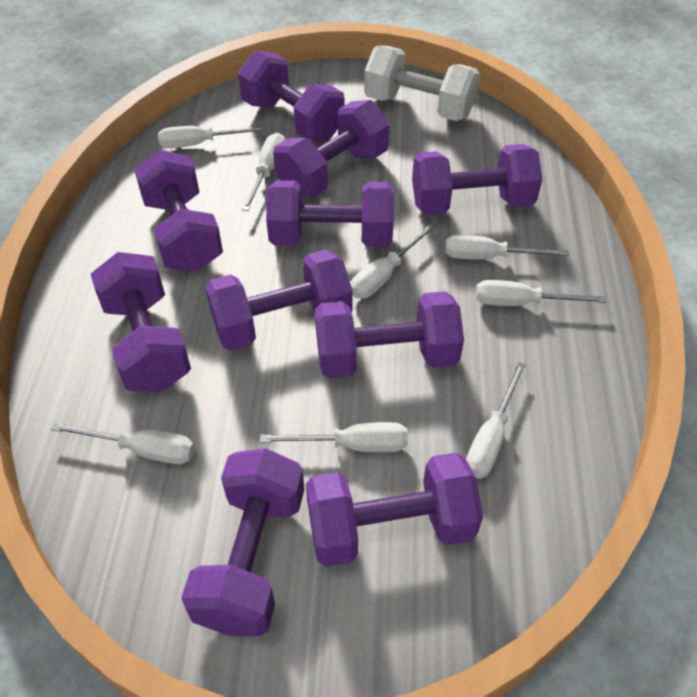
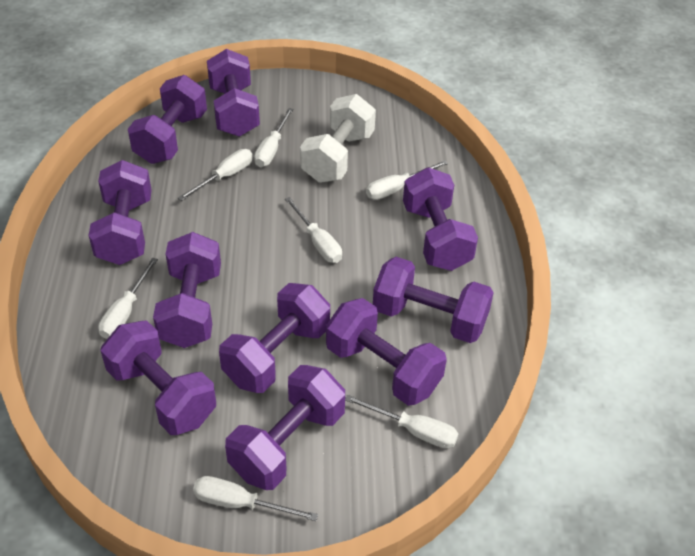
white screwdriver: [51,422,194,464] [158,126,267,148] [242,133,286,211] [260,422,408,452] [351,223,436,299] [445,235,569,260] [466,362,526,479] [476,280,607,306] = 8 -> [98,257,158,339] [178,149,253,201] [193,476,318,521] [254,108,293,167] [285,197,342,263] [345,394,458,449] [366,160,448,200] = 7

